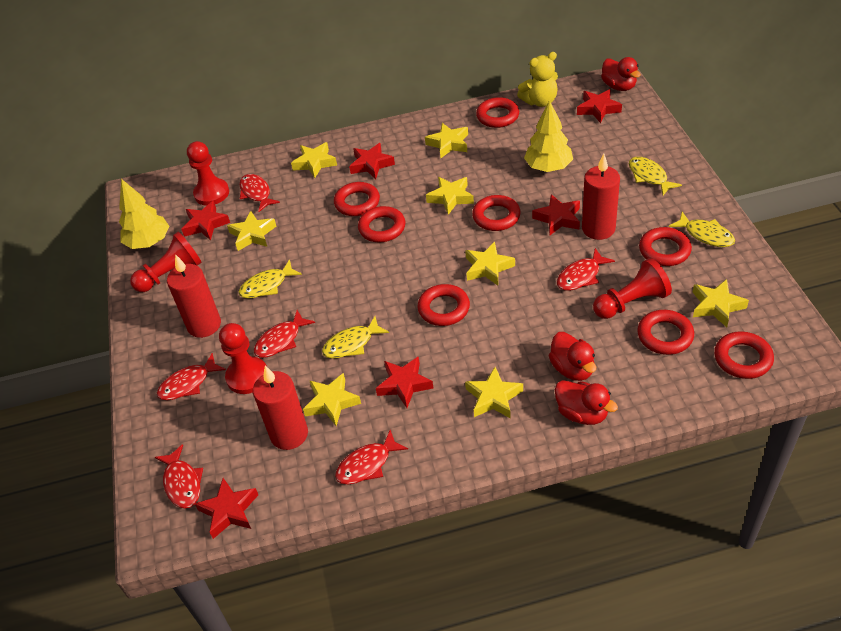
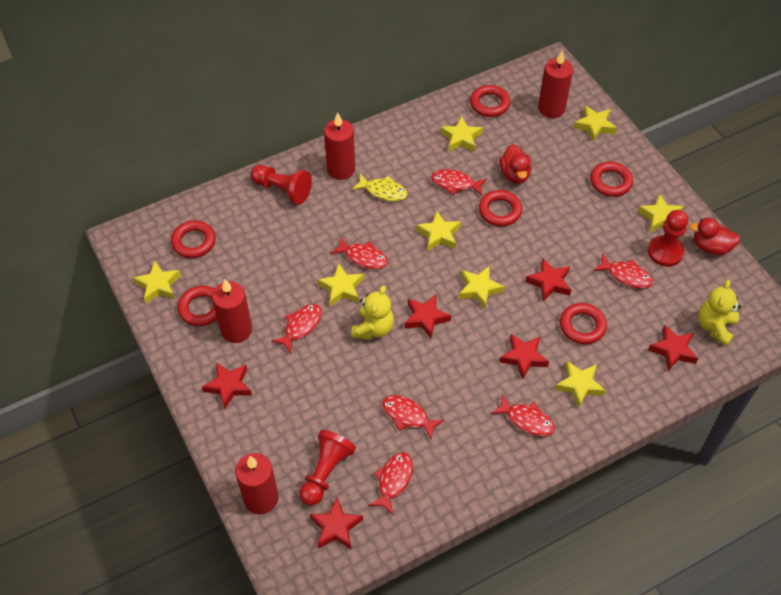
red candle: [167,254,221,338] [253,366,308,450] [582,154,620,240] = 3 -> [212,279,252,343] [235,453,279,514] [324,112,355,180] [538,50,573,118] = 4
red duck: [549,332,596,381] [555,380,618,425] [601,57,641,91] = 3 -> [500,144,532,184] [689,218,740,256] = 2
red fish: [155,444,203,509] [157,353,226,400] [239,174,280,212] [254,310,315,358] [335,430,408,485] [557,248,615,291] = 6 -> [272,304,322,354] [330,237,388,269] [369,452,413,515] [382,395,444,439] [431,169,487,196] [491,394,555,436] [593,253,653,288] = 7
red pawn: [130,232,202,292] [187,141,229,205] [219,323,267,394] [593,258,672,319] = 4 -> [250,165,312,205] [299,430,356,506] [648,210,688,267] = 3
red ring: [334,182,380,216] [358,206,405,242] [417,284,470,326] [472,195,521,231] [476,97,519,128] [637,310,694,355] [639,227,692,266] [714,332,774,379] = 8 -> [171,220,216,258] [178,286,217,326] [470,85,511,117] [479,190,522,226] [560,303,607,344] [590,162,633,197] = 6
yellow fish: [239,259,302,299] [322,316,389,359] [629,157,682,195] [669,212,735,247] = 4 -> [352,174,408,201] = 1
yellow teddy bear: [517,52,558,107] = 1 -> [351,285,394,340] [698,280,741,346] = 2
yellow tree: [119,179,169,249] [524,100,573,172] = 2 -> none = 0

